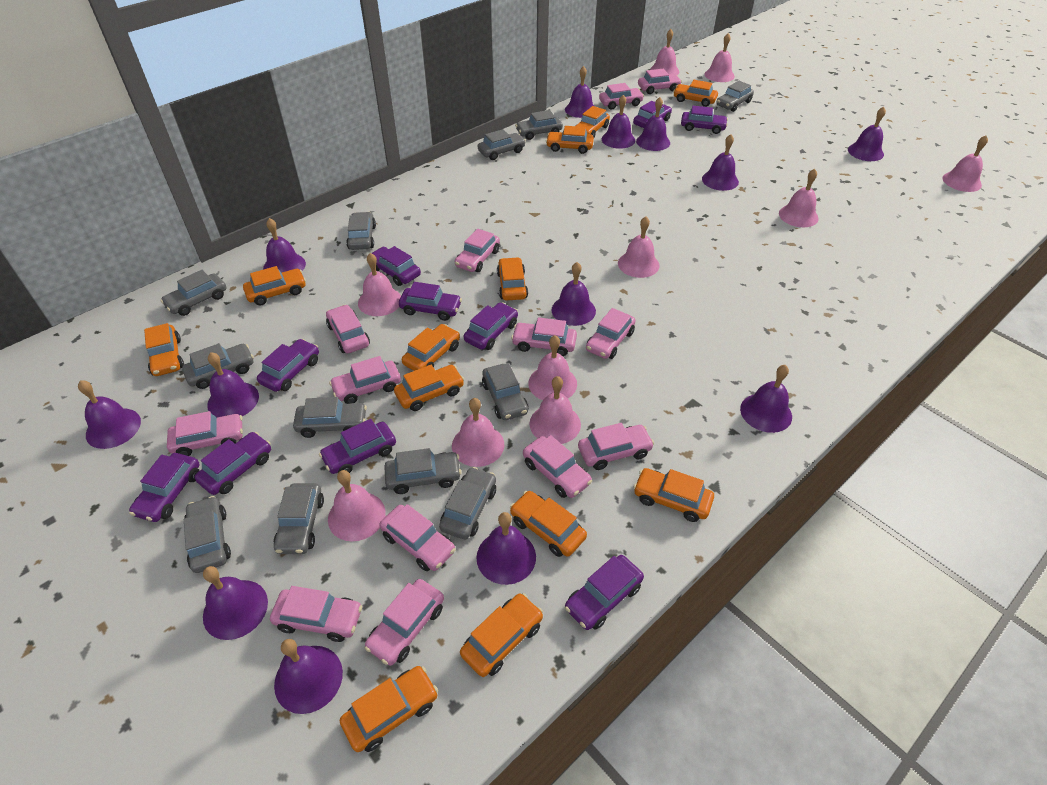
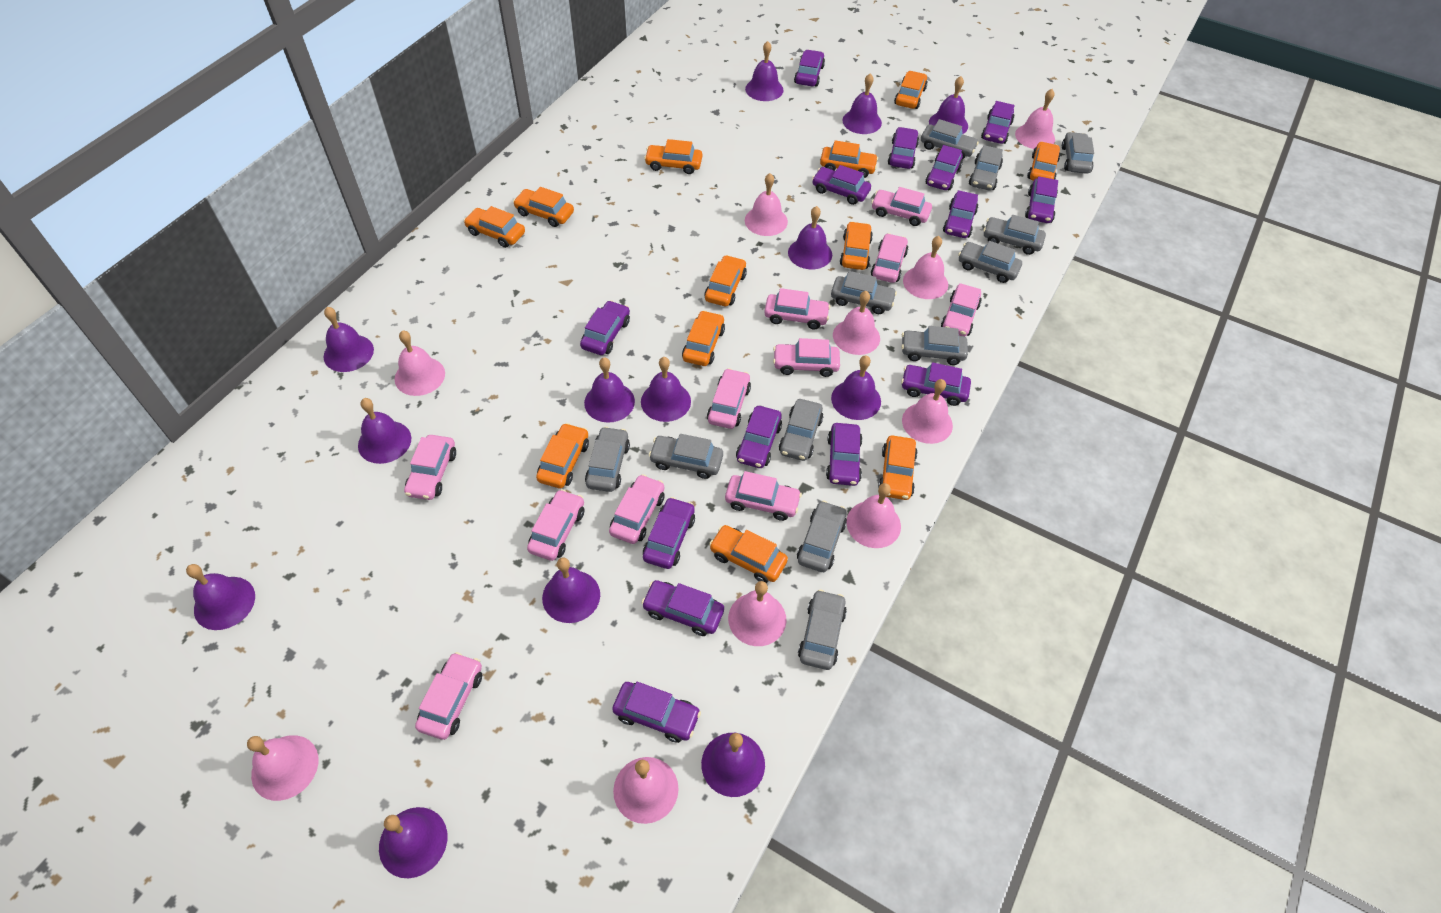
pink car: [167,411,243,456] [270,586,362,642] [326,305,370,353] [329,356,401,404] [364,579,444,666] [380,504,456,571] [455,229,500,272] [511,317,577,356] [523,435,592,498] [578,423,654,470] [586,308,636,359] [599,83,644,110] [638,69,682,94] = 13 -> [404,435,456,500] [415,652,482,740] [527,489,584,561] [609,474,664,544] [707,368,751,429] [725,471,802,521] [764,288,830,329] [773,338,840,377] [871,187,932,226] [871,233,908,283] [941,283,982,337] = 11
purple car: [129,453,199,522] [195,432,271,495] [257,339,319,392] [319,419,396,474] [368,246,421,286] [399,282,462,321] [464,302,518,350] [565,555,644,630] [633,101,672,128] [681,106,728,134] = 10 -> [580,300,630,355] [612,682,701,743] [642,580,724,636] [643,497,695,569] [736,406,782,468] [794,50,825,87] [812,165,871,205] [826,423,862,486] [888,127,919,169] [901,362,971,406] [926,145,963,190] [943,190,978,238] [981,101,1015,144] [1025,176,1058,223] = 14

